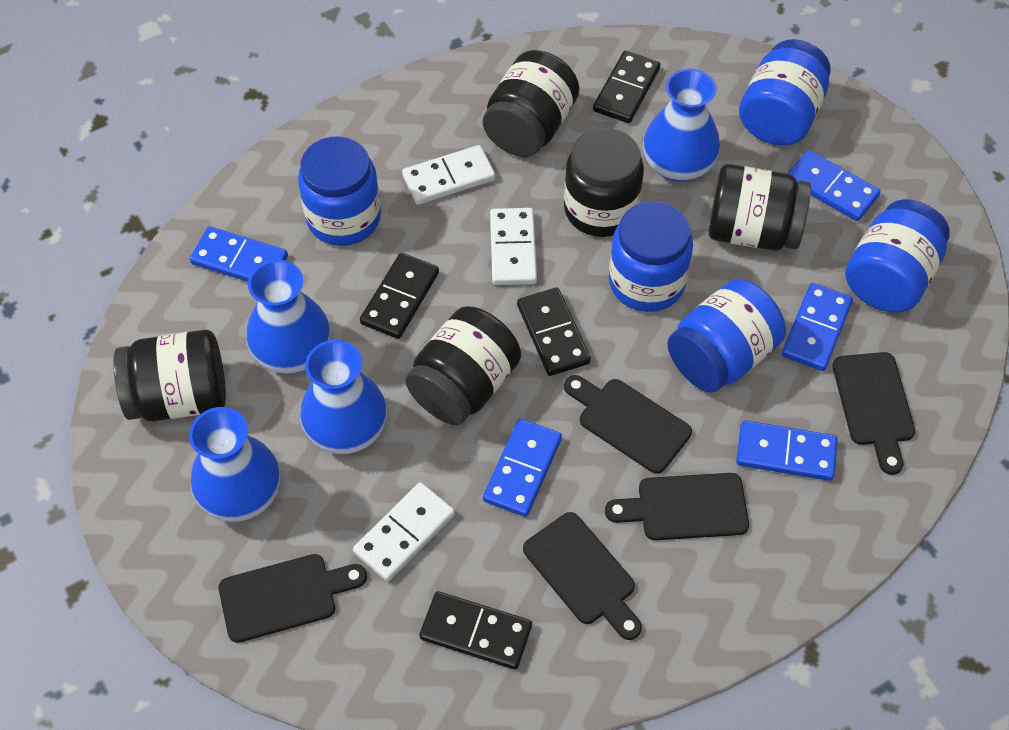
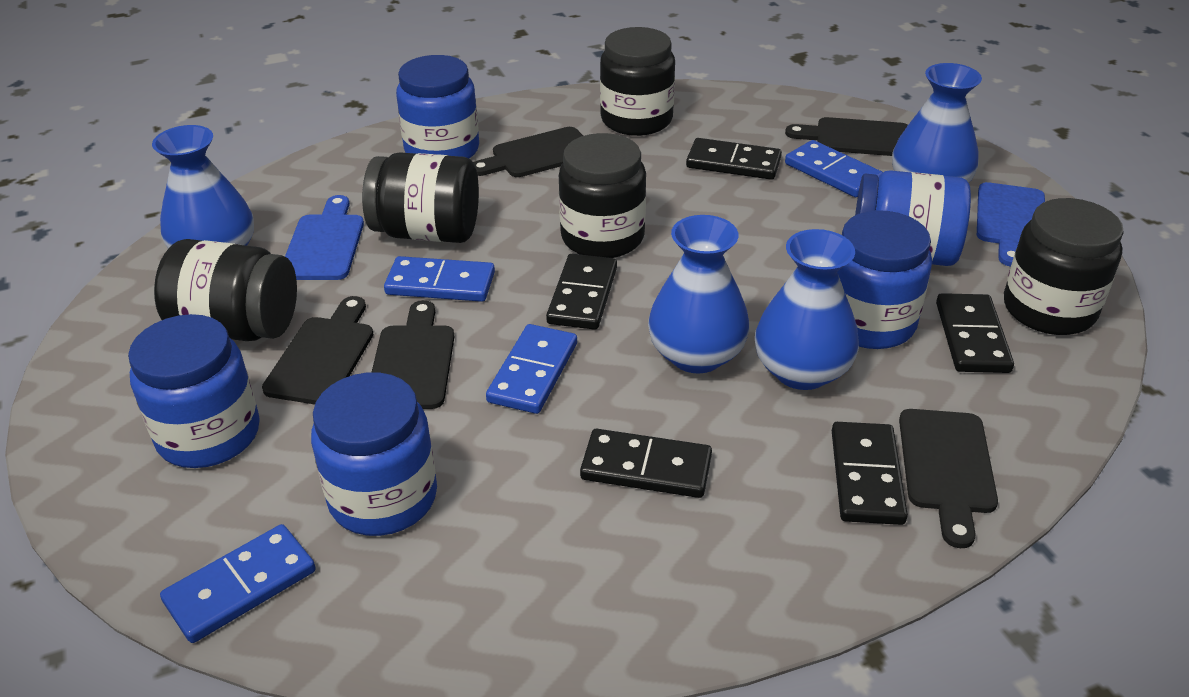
black domino: [360,253,439,339] [420,591,532,670] [517,288,591,376] [593,51,660,123] = 4 -> [546,254,617,330] [580,429,712,498] [686,138,782,180] [832,422,908,525] [936,293,1014,373] = 5
blue cutting board: none = 0 -> [285,195,364,280] [977,182,1045,267] = 2
blue domino: [190,226,288,282] [483,419,562,517] [736,420,838,481] [782,283,853,371] [787,150,881,221] = 5 -> [160,524,316,643] [384,256,495,302] [486,324,577,414] [785,140,883,197] = 4
white domino: [353,482,455,582] [402,145,496,205] [490,208,537,285] = 3 -> none = 0

